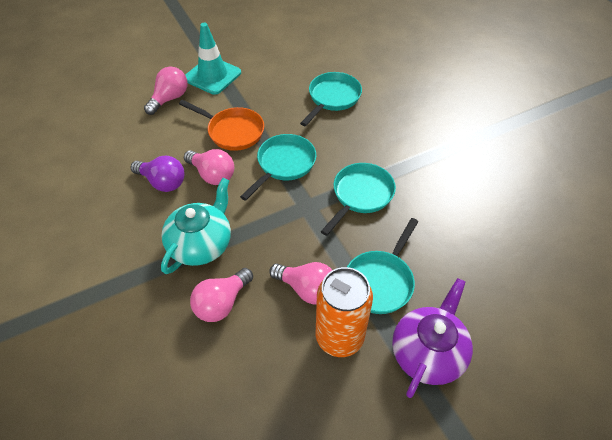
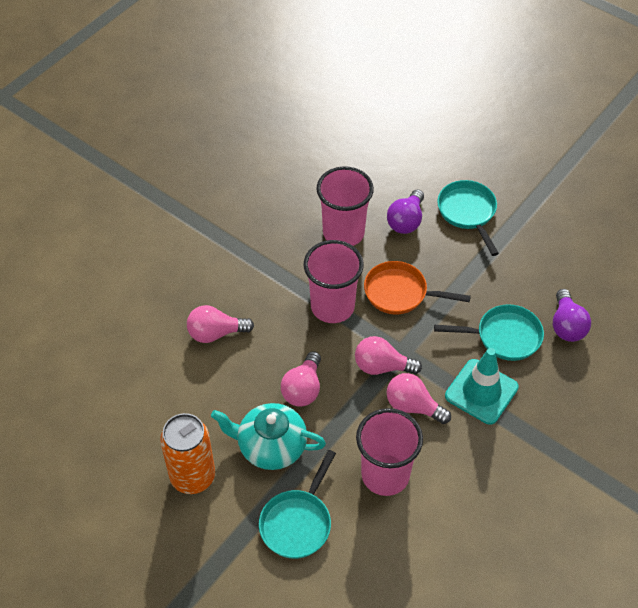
pink cup: none = 0 -> [304,240,364,323] [316,166,374,246] [356,408,423,496] = 3
purple light bulb: [131,156,185,192] = 1 -> [387,189,424,234] [553,289,591,342] = 2
purple teapot: [392,278,473,398] = 1 -> none = 0
turquoise pan: [240,134,316,201] [300,72,362,126] [321,163,396,236] [347,218,418,314] = 4 -> [259,450,336,559] [434,304,544,361] [437,180,499,256] = 3

